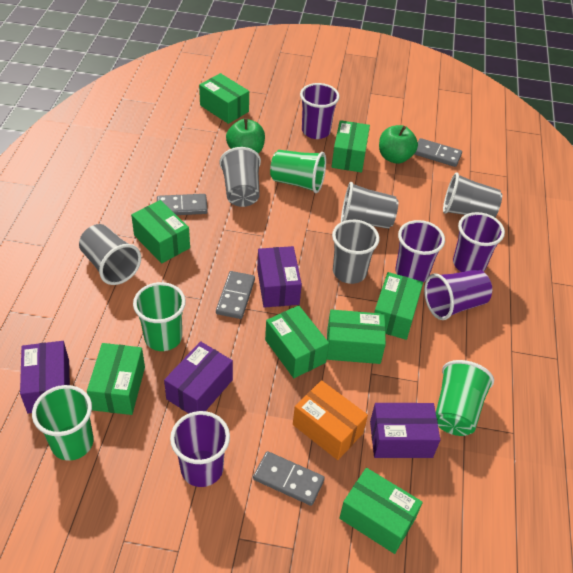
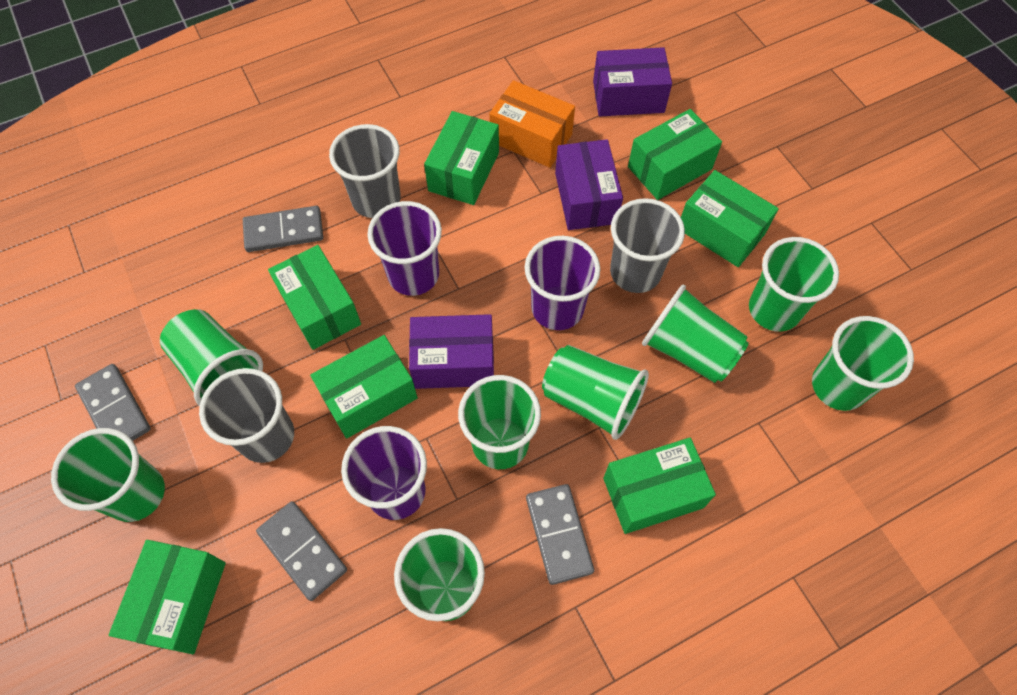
green apple: [226,118,265,154] [379,125,418,164] = 2 -> none = 0
green box: [87,343,145,415] [131,200,190,263] [199,73,249,124] [265,305,329,378] [327,310,386,364] [332,120,370,172] [339,468,423,554] [374,272,423,340] = 8 -> [109,540,226,654] [268,245,361,350] [310,335,418,439] [424,111,499,205] [603,438,716,534] [628,109,722,200] [681,170,779,267] = 7
green cup: [32,385,94,461] [133,282,186,351] [270,150,326,193] [436,360,494,436] = 4 -> [51,428,165,522] [160,309,263,406] [394,528,485,621] [458,375,541,469] [542,345,649,440] [642,285,749,383] [749,237,839,332] [812,316,914,411] = 8
grey cup: [79,224,141,285] [220,147,261,207] [332,220,380,284] [341,182,399,229] [443,173,502,217] = 5 -> [199,368,294,463] [329,124,401,218] [610,198,685,293] = 3
purple box: [20,341,70,414] [164,341,233,413] [257,246,302,308] [370,403,440,458] = 4 -> [409,314,494,389] [555,139,623,230] [593,47,672,117] = 3
purple cup: [170,411,230,487] [300,83,340,139] [396,220,445,282] [424,269,492,320] [453,212,505,272] = 5 -> [341,426,427,520] [367,201,442,296] [525,236,600,330] = 3

